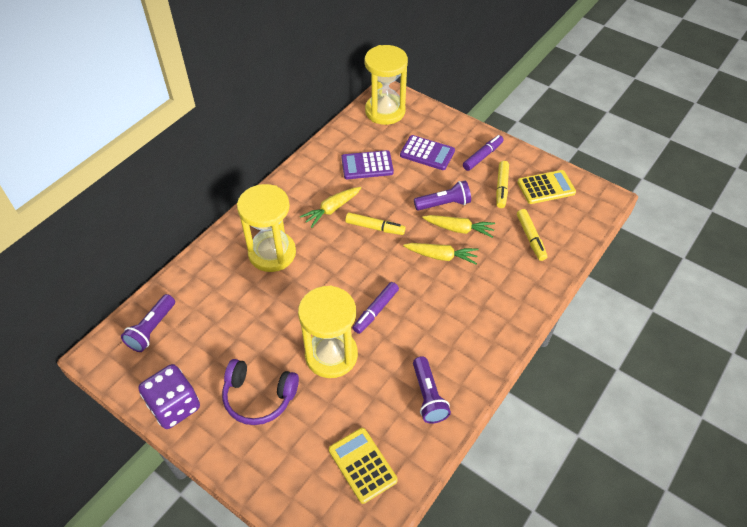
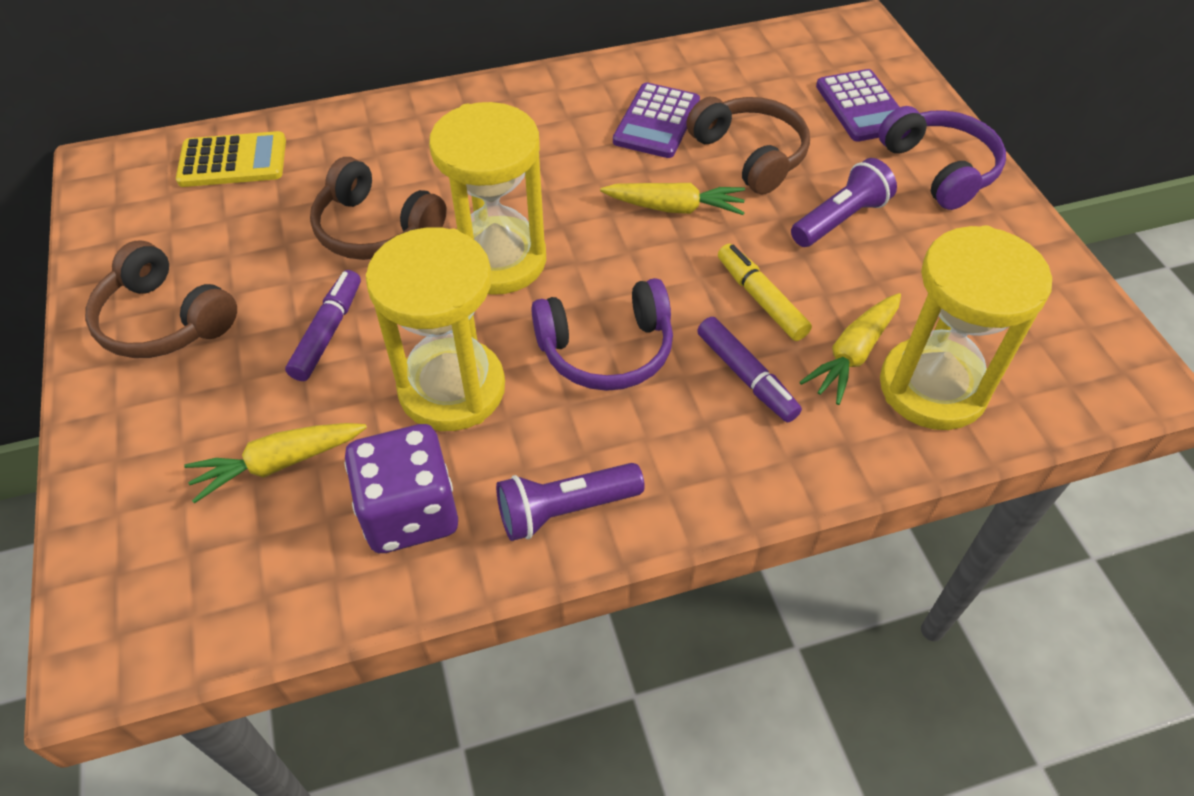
brown headphones: none = 0 -> [85,241,237,358] [310,157,447,260] [686,97,810,194] = 3
purple flashlight: [121,294,175,352] [413,356,451,424] [414,181,471,211] = 3 -> [496,463,645,541] [791,158,897,247] = 2
purple headphones: [222,359,299,425] = 1 -> [531,278,673,391] [878,106,1006,210] = 2
yellow calculator: [329,428,398,504] [517,170,576,204] = 2 -> [176,131,286,187] = 1
yellow marker: [345,212,405,235] [496,161,509,208] [517,209,547,261] = 3 -> [718,244,812,341] = 1

